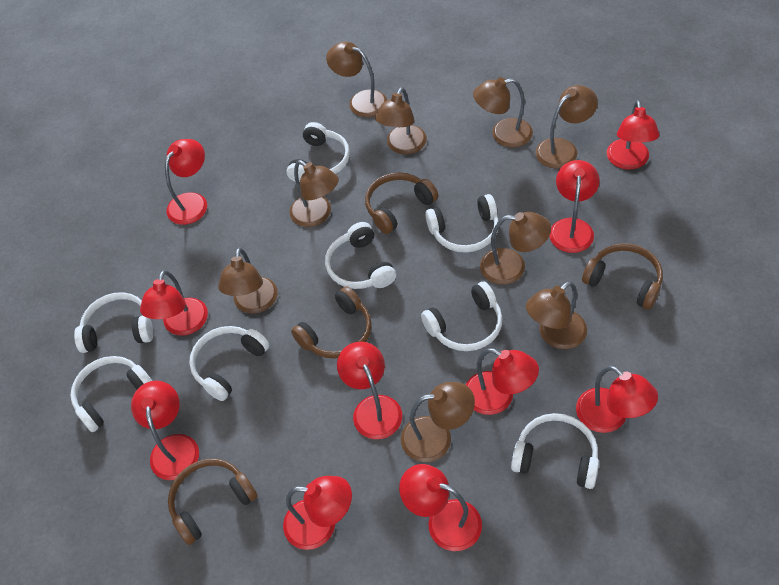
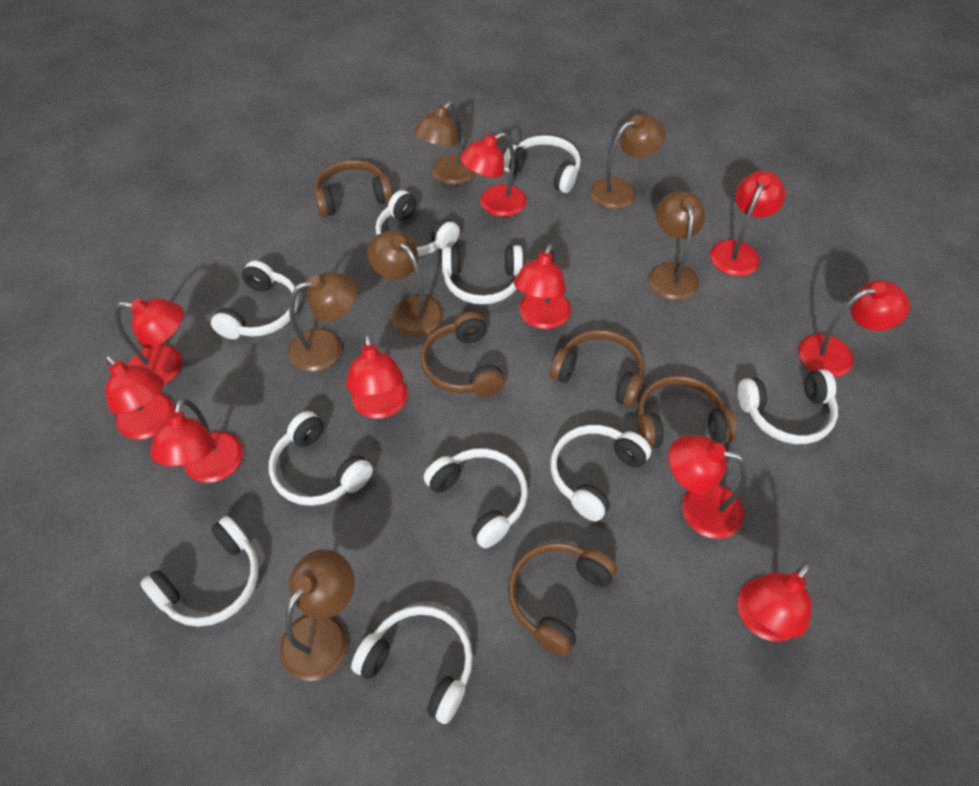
brown headphones: [168,459,258,545] [291,286,372,359] [365,172,438,234] [582,243,663,309] = 4 -> [314,160,393,217] [420,312,505,397] [508,542,617,657] [550,330,645,407] [637,376,737,448] = 5
brown lamp: [218,248,278,314] [289,160,339,227] [326,42,387,117] [375,87,427,155] [401,382,475,462] [473,77,533,148] [480,212,551,285] [526,281,587,349] [536,85,598,169] = 9 -> [280,549,355,681] [288,272,357,372] [367,230,444,336] [414,102,476,185] [590,114,666,209] [648,191,705,300] = 6
white headphones: [70,356,152,432] [74,292,153,353] [189,326,269,401] [287,122,350,182] [325,222,396,289] [421,282,502,351] [425,194,498,253] [511,413,599,489] = 8 -> [140,516,259,627] [211,260,299,339] [269,411,373,506] [351,606,473,724] [376,190,460,256] [424,448,528,548] [442,245,523,305] [504,135,581,193] [550,425,651,521] [737,369,838,444] = 10

